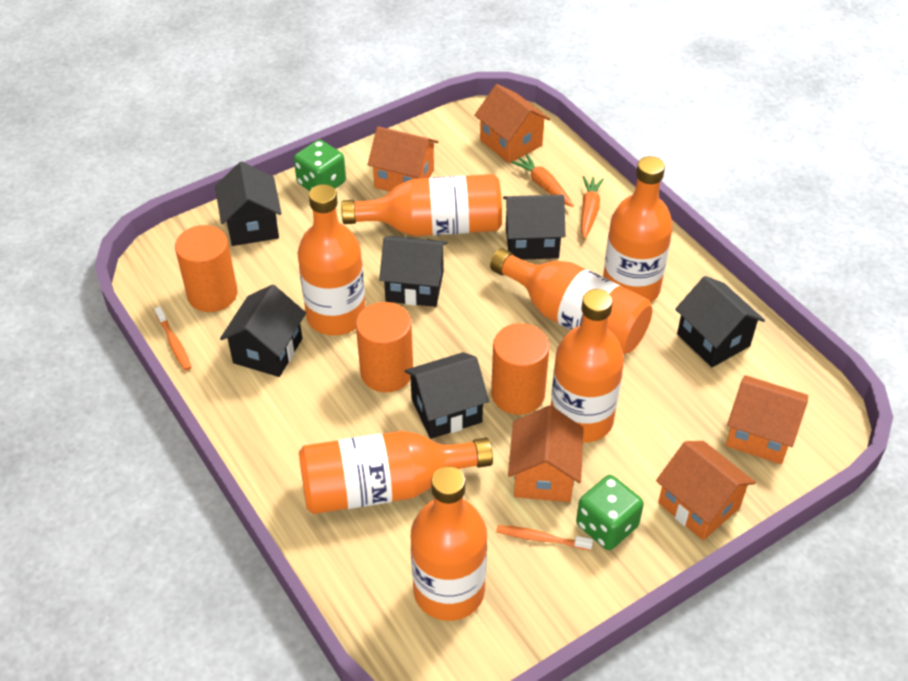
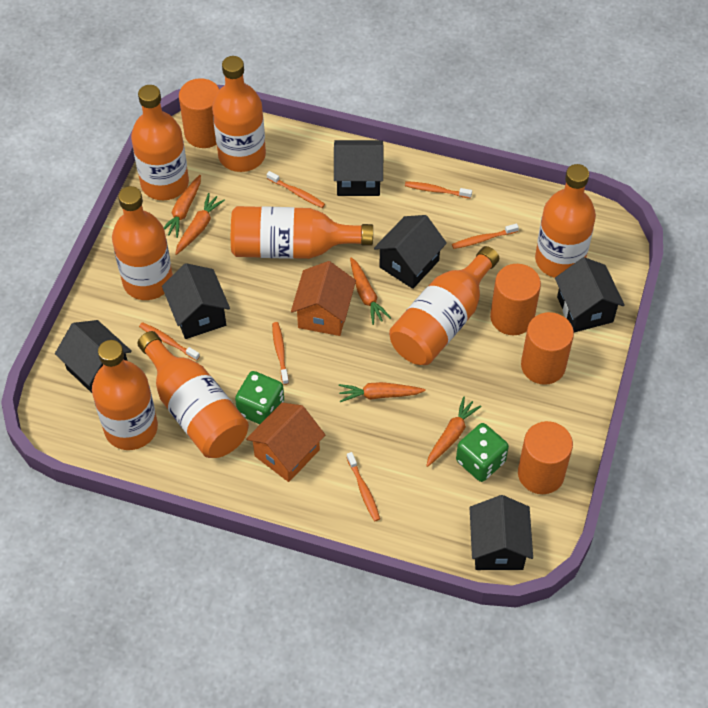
orange bottle: [298,184,366,336] [299,431,493,514] [341,174,502,236] [411,466,487,621] [490,248,652,355] [551,289,624,443] [603,156,673,303] = 7 -> [92,340,158,450] [112,186,173,300] [131,85,189,200] [137,331,249,458] [212,56,266,172] [231,206,373,259] [389,246,499,365] [535,164,596,278] = 8
orange carrot: [511,153,574,207] [581,176,604,239] = 2 -> [163,175,201,238] [175,193,225,255] [339,382,426,402] [350,257,391,325] [426,396,481,467] = 5
orange cylinder: [175,225,238,312] [356,302,413,392] [491,323,550,415] = 3 -> [179,78,220,148] [490,264,541,335] [518,421,573,494] [521,312,574,385] = 4
orange house: [367,126,439,192] [474,84,550,163] [508,405,584,502] [656,441,756,540] [726,375,808,464] = 5 -> [246,402,325,482] [291,261,356,336] = 2
orange toothbrush: [155,307,191,371] [496,525,593,551] = 2 -> [139,322,200,361] [267,171,325,208] [272,322,289,385] [346,452,380,521] [405,181,472,198] [452,223,519,249] = 6

